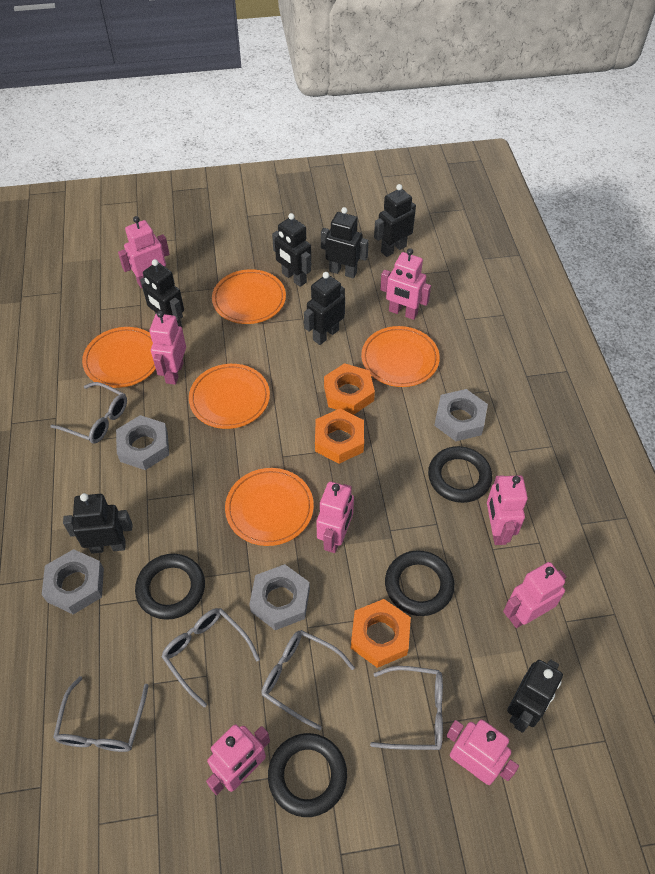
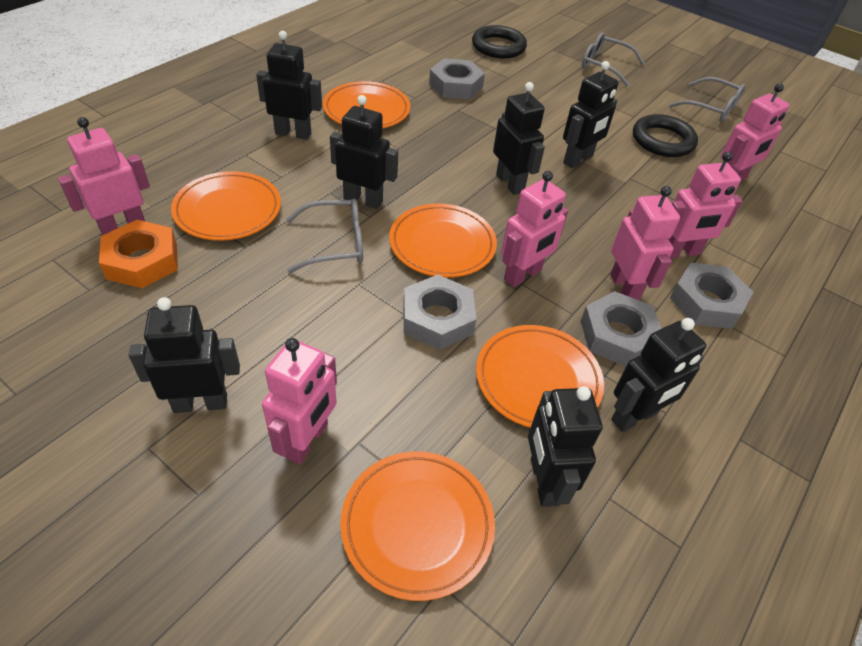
black ring: [135,554,205,620] [268,733,347,817] [385,551,455,616] [428,446,492,503] = 4 -> [472,25,527,59] [633,114,698,157] = 2
grey glasses: [50,382,127,444] [53,676,149,752] [161,608,260,707] [261,630,355,731] [370,666,443,750] = 5 -> [286,199,363,273] [582,32,645,86] [669,77,746,122] = 3
orange nut: [315,409,364,464] [324,363,375,415] [351,599,411,668] = 3 -> [99,220,178,288] = 1
pink robot: [118,216,170,289] [149,311,186,385] [206,724,270,795] [316,482,354,553] [380,248,431,320] [447,720,519,785] [487,475,528,545] [503,562,567,628] = 8 -> [58,117,150,235] [262,338,337,464] [501,171,568,287] [610,186,680,301] [669,152,742,258] [721,83,790,181] = 6

